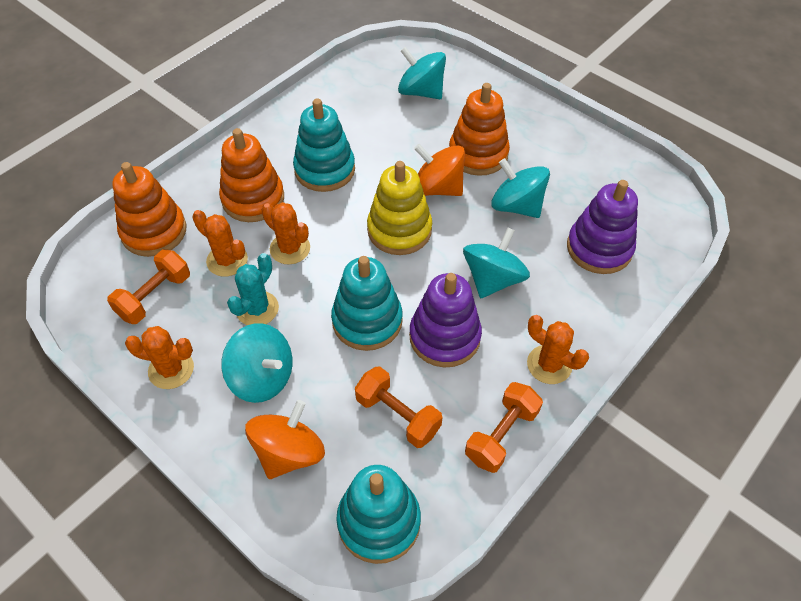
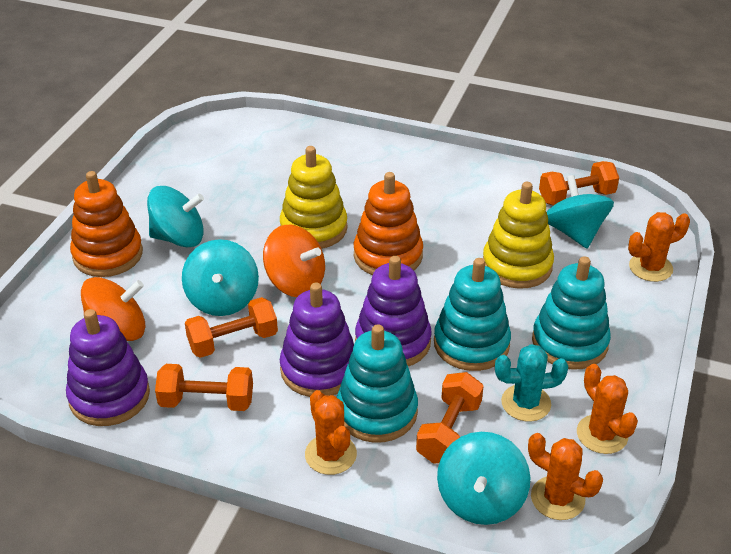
orange dumbbell: [107,249,190,324] [355,366,443,448] [465,382,543,473] = 3 -> [155,364,253,411] [185,297,278,358] [416,372,484,464] [539,161,619,205] = 4
orange stacking toy: [112,162,187,257] [219,128,284,222] [449,83,510,176] = 3 -> [70,171,143,277] [354,172,423,275] = 2
purple stacking toy: [409,273,482,367] [567,180,638,274] = 2 -> [66,309,150,426] [280,283,354,397] [355,256,432,366] = 3
yellow stacking toy: [367,161,432,255] = 1 -> [280,146,348,249] [483,182,554,289] = 2

